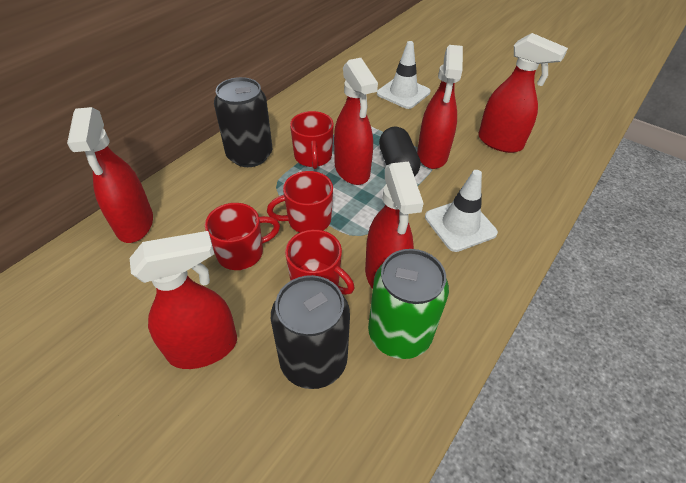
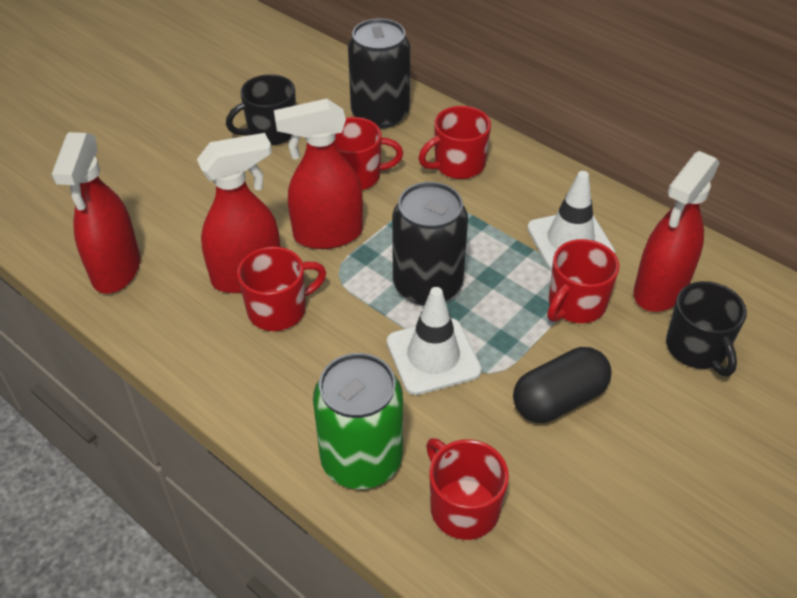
black mug: none = 0 -> [226,74,296,145] [666,281,747,377] = 2
red mug: [205,203,280,270] [267,171,333,233] [285,229,355,295] [290,111,334,169] = 4 -> [237,246,326,331] [335,117,403,190] [418,106,491,179] [426,438,509,540] [547,239,619,323] = 5
red spray bottle: [67,107,153,243] [130,231,237,369] [334,58,378,185] [365,162,424,289] [417,45,463,169] [478,33,568,153] = 6 -> [52,132,140,294] [197,133,280,293] [274,99,363,249] [634,151,720,312] = 4

